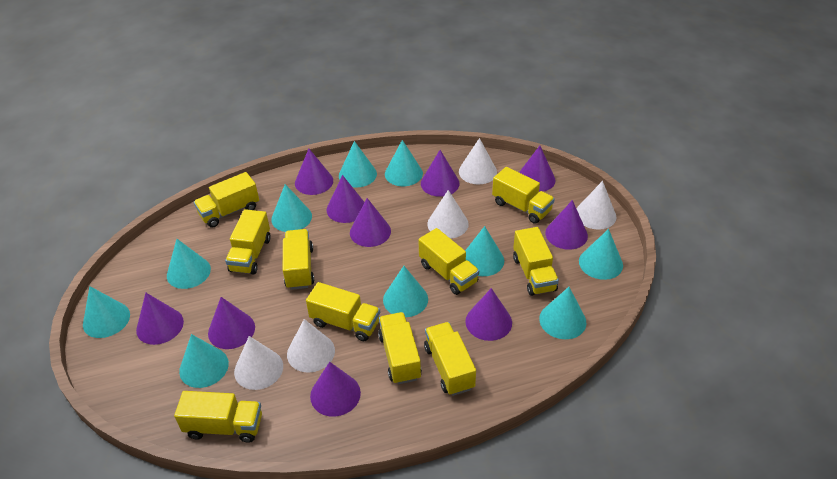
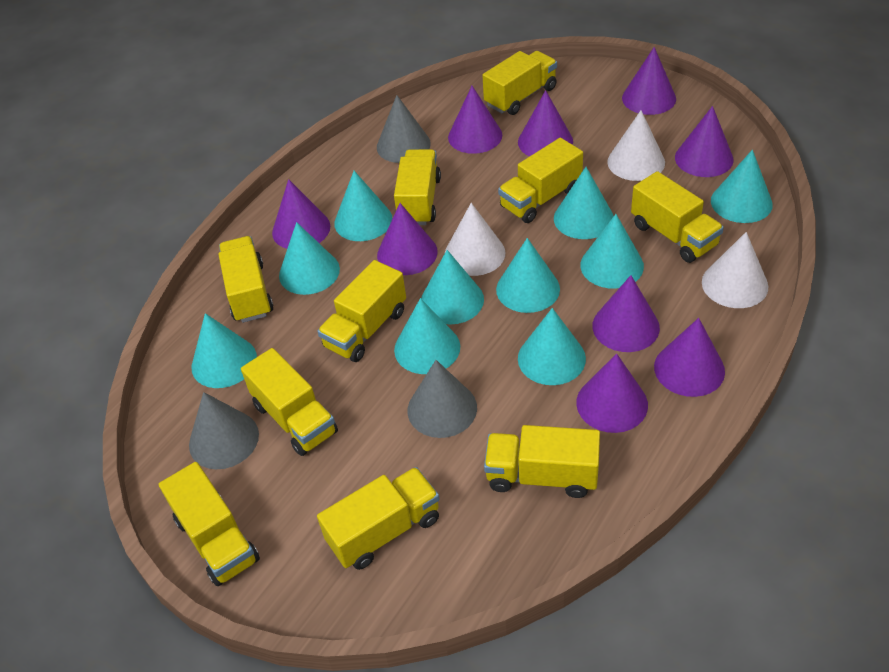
grey cone: none = 0 -> [189,392,259,469] [377,95,431,163] [408,360,477,438] = 3
purple cone: [136,293,184,345] [208,297,255,349] [295,149,333,195] [310,362,361,417] [327,175,365,223] [350,198,391,247] [421,150,459,197] [466,288,512,341] [519,146,555,192] [545,200,588,250] = 10 -> [272,179,330,249] [377,203,438,275] [448,86,502,154] [518,90,573,156] [576,353,648,433] [592,275,660,352] [622,47,676,115] [654,318,725,397] [675,106,734,177] = 9
white cone: [234,336,283,390] [287,319,335,373] [427,190,469,239] [459,138,497,185] [576,181,616,230] = 5 -> [445,203,505,276] [607,110,665,181] [702,232,768,308] = 3

